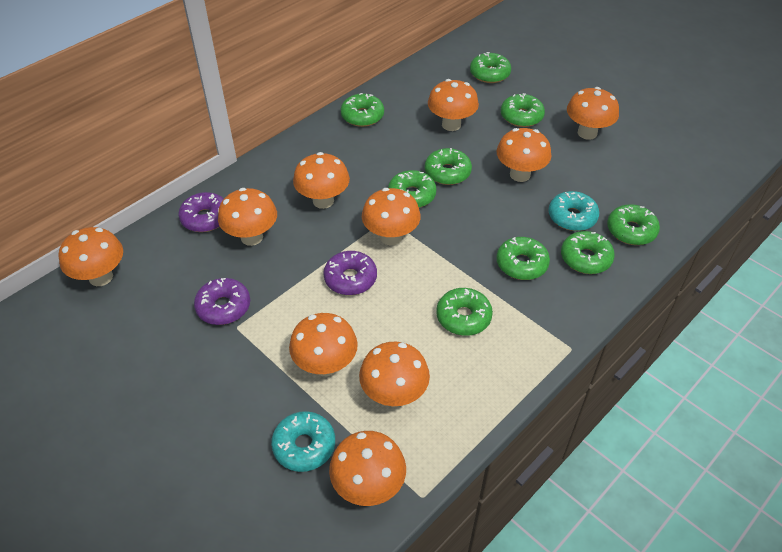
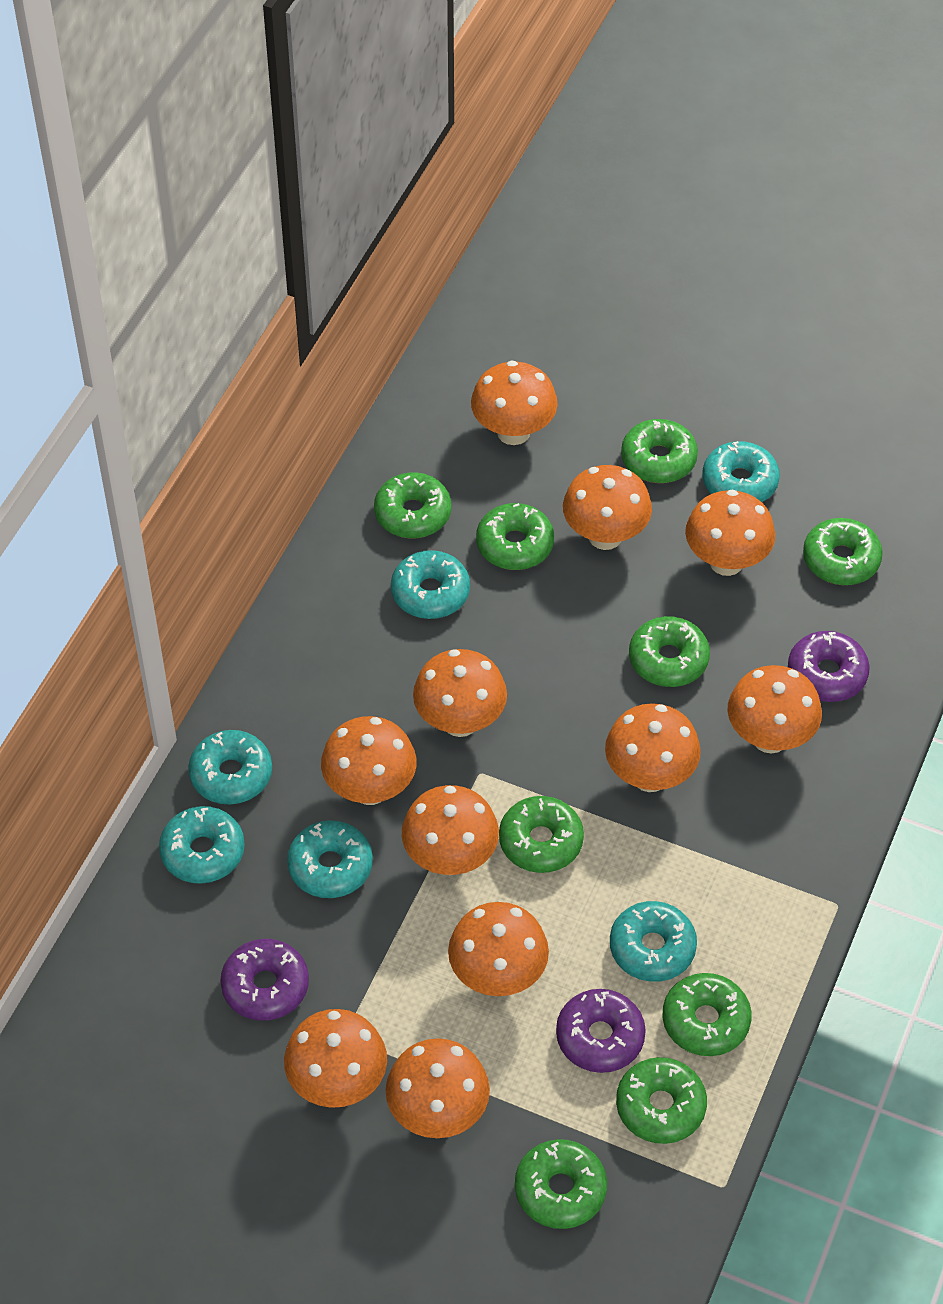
orange mushroom: [58,227,123,286] [218,188,277,246] [289,313,358,376] [293,152,350,209] [329,431,406,506] [359,342,430,407] [362,188,421,245] [428,79,479,131] [497,128,551,182] [567,87,619,140] = 10 -> [284,1009,387,1108] [321,716,416,805] [386,1038,490,1138] [402,785,499,875] [413,649,507,737] [448,902,549,996] [471,360,558,445] [563,465,652,550] [605,703,701,792] [685,489,775,576] [727,665,822,754] = 11
turquoise donut: [271,411,335,472] [548,191,599,231] = 2 -> [159,806,245,884] [188,730,272,804] [287,820,373,898] [391,550,470,619] [610,901,697,982] [703,441,780,502] = 6

